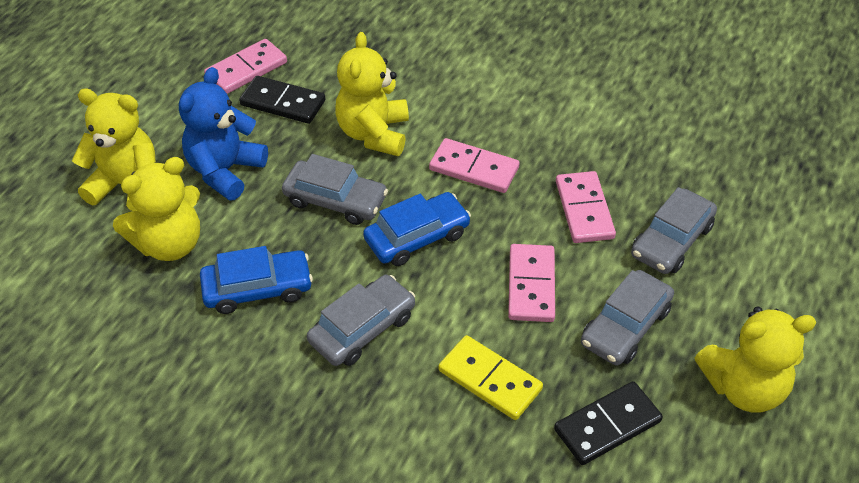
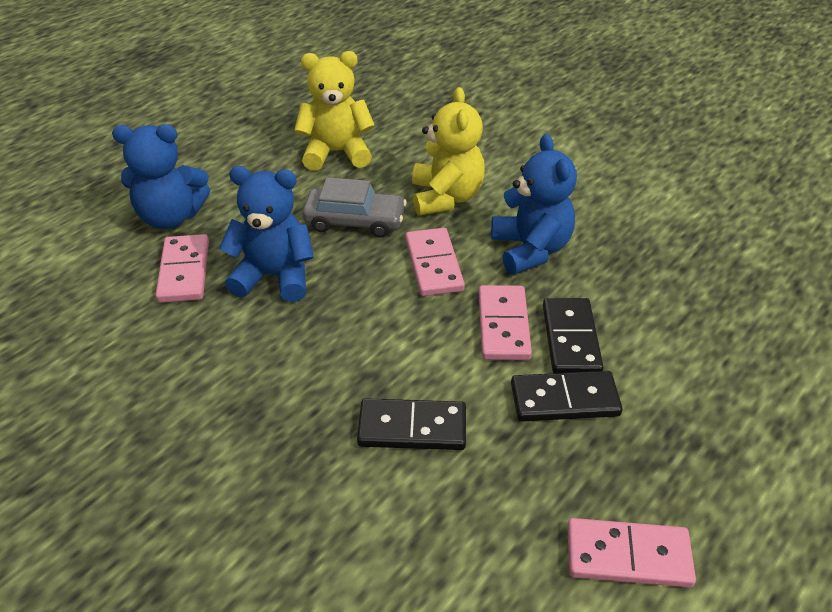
black domino: [239,76,325,124] [554,381,663,465] = 2 -> [357,398,466,450] [511,371,623,421] [543,298,603,373] = 3
blue car: [200,246,313,314] [363,192,471,266] = 2 -> none = 0
blue teddy bear: [179,67,268,201] = 1 -> [112,124,210,229] [219,166,314,302] [491,134,577,275] = 3
grey car: [282,154,388,225] [307,275,415,366] [581,270,674,366] [631,187,717,274] = 4 -> [302,177,407,238] = 1
yellow domino: [439,335,543,420] = 1 -> none = 0
yellow teddy bear: [72,89,156,211] [113,157,200,261] [335,32,409,156] [695,306,816,413] = 4 -> [294,51,375,171] [412,87,485,216] = 2

